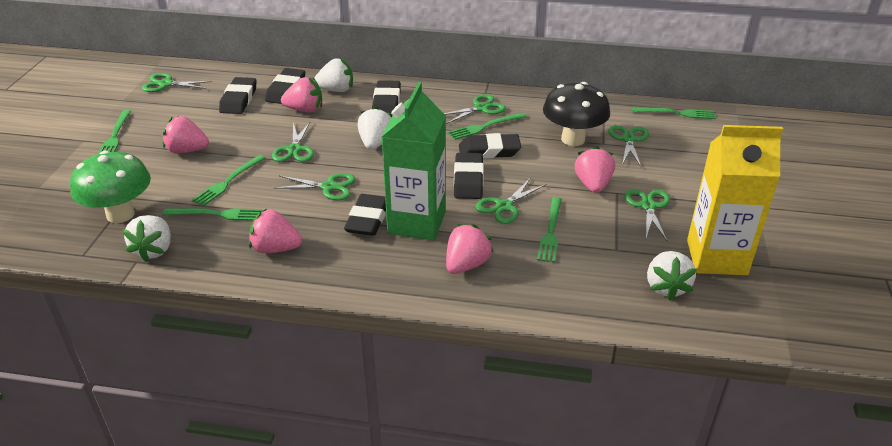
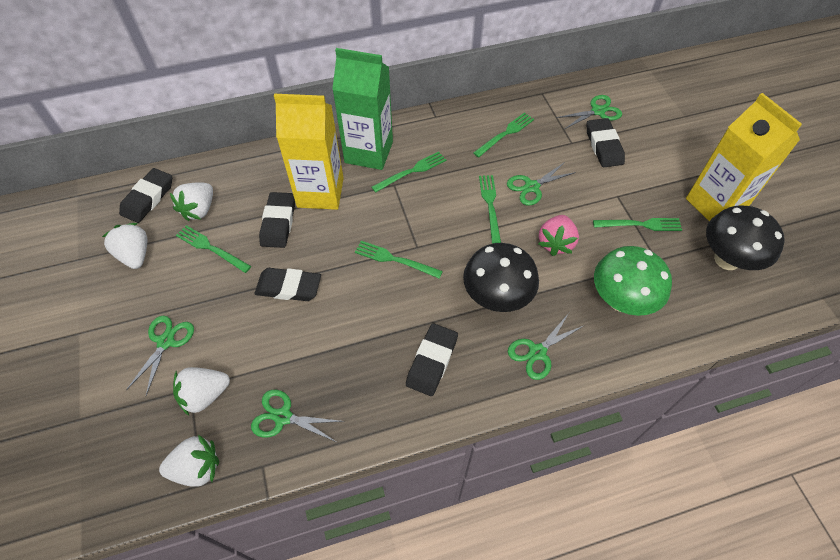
black eraser: [219,77,257,114] [265,68,305,104] [344,194,386,236] [372,80,401,113] [454,153,484,199] [459,133,521,159] = 6 -> [119,168,172,223] [255,268,321,301] [259,192,295,248] [406,323,458,396] [587,118,625,167] = 5
black mushroom: [543,82,610,146] = 1 -> [463,243,539,312] [706,206,785,270] = 2
green scissors: [142,73,212,92] [272,122,314,162] [274,173,355,200] [444,94,506,124] [476,178,546,224] [608,125,649,167] [625,189,670,241] = 7 -> [126,316,194,396] [251,390,344,442] [507,162,576,206] [508,313,585,380] [556,95,622,129] = 5
pink strawberry: [163,116,209,153] [249,208,302,253] [281,77,322,112] [446,224,494,274] [575,146,615,193] = 5 -> [538,215,579,256] = 1
yellow carton: [687,125,783,275] = 1 -> [274,94,344,210] [686,93,802,221] = 2

